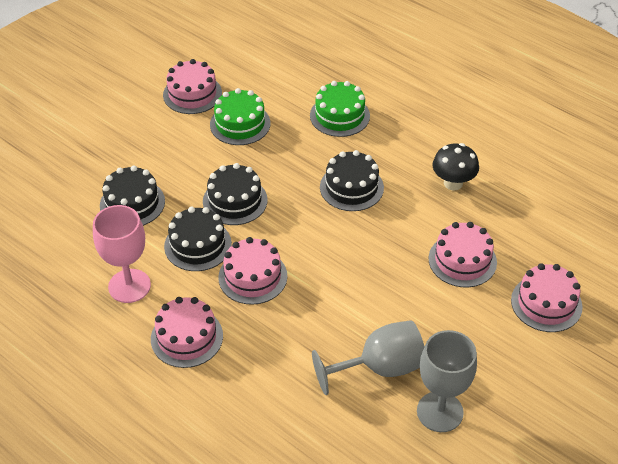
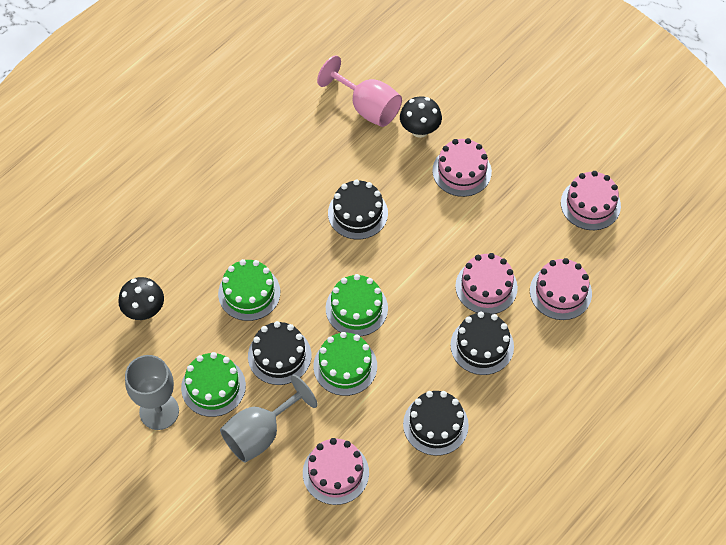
black mushroom: [433,143,479,190] = 1 -> [118,277,164,320] [400,96,442,138] = 2
green cake: [210,88,270,145] [310,81,370,137] = 2 -> [181,352,246,417] [218,259,280,321] [313,332,377,396] [326,274,388,336] = 4

